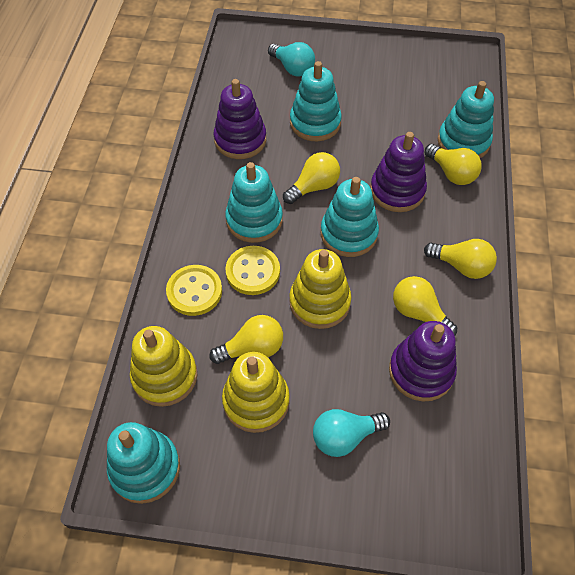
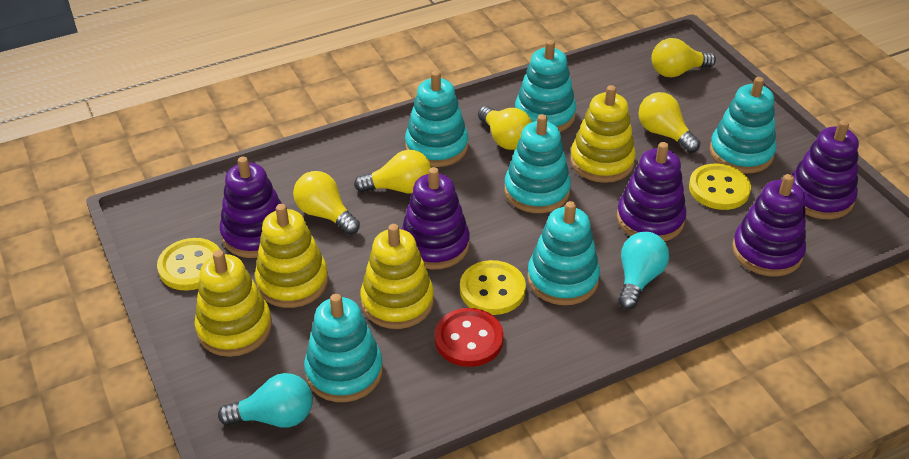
purple stacking toy: [214,79,266,159] [370,132,427,212] [389,321,457,402] = 3 -> [220,156,282,258] [401,167,470,269] [617,142,687,241] [732,174,806,277] [792,120,859,219] = 5
red button: none = 0 -> [435,308,504,367] = 1
turquoise stacking toy: [107,422,180,504] [225,162,283,243] [290,61,342,141] [320,177,379,257] [438,81,494,158] = 5 -> [304,294,383,402] [405,71,468,167] [504,114,571,213] [515,40,576,132] [527,201,600,305] [710,77,776,173] = 6
yellow button: [166,265,222,316] [225,246,280,295] = 2 -> [157,238,221,291] [460,260,526,315] [689,164,751,210] = 3
yellow stacking toy: [130,326,197,407] [222,352,290,433] [289,249,351,329] = 3 -> [194,250,272,357] [255,204,328,308] [360,224,434,329] [570,85,636,183] = 4

